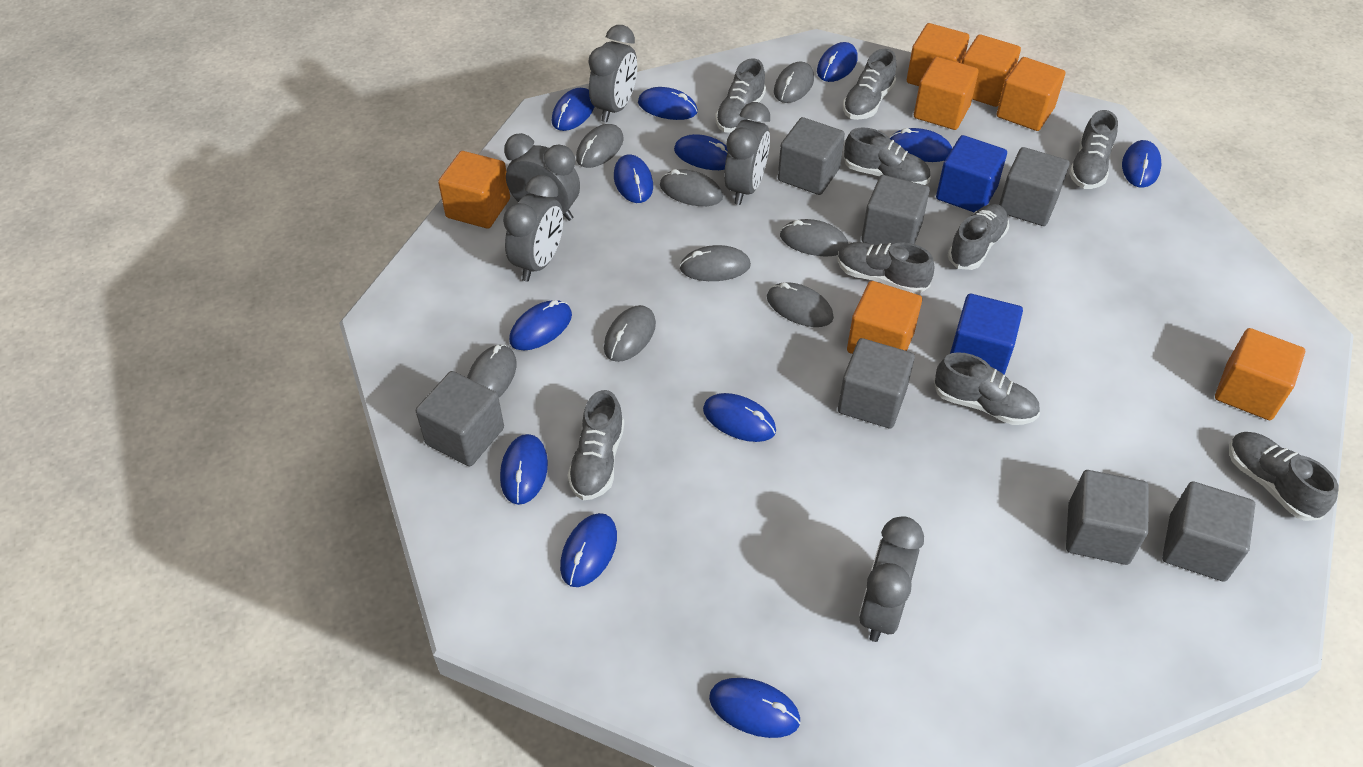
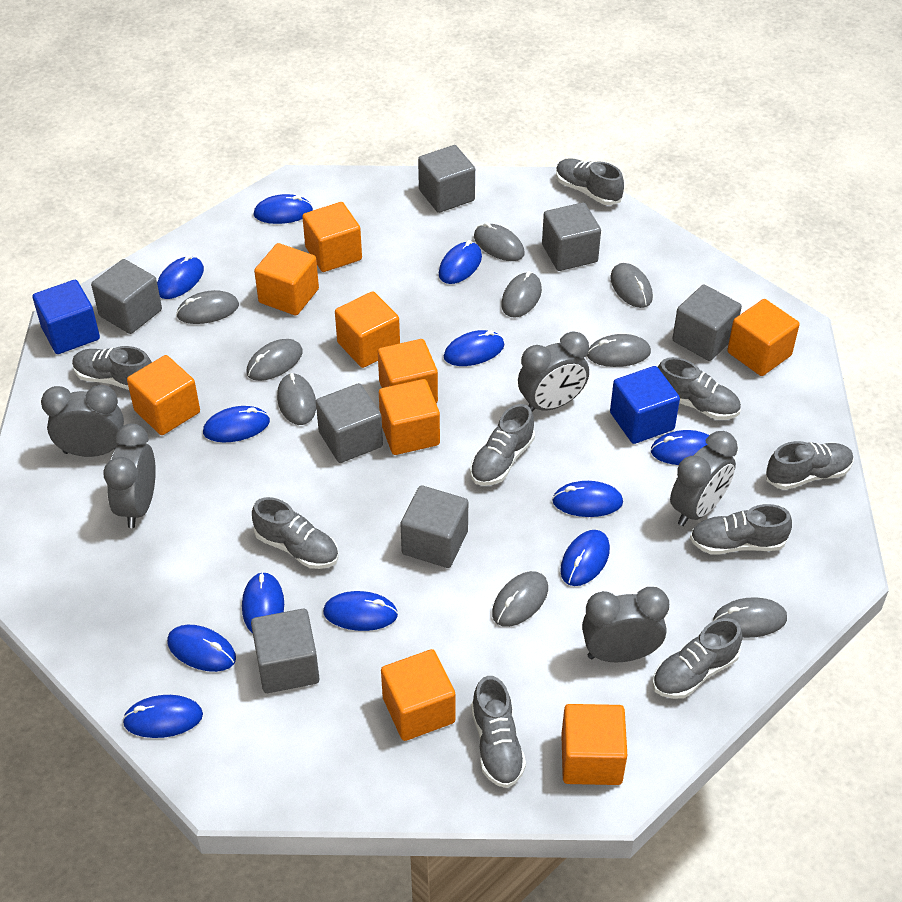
grey mouse: [467,344,516,397] [576,124,624,168] [604,305,656,362] [660,169,723,206] [680,245,751,281] [767,282,834,327] [774,61,814,103] [780,219,848,257] = 8 -> [176,290,239,324] [247,339,303,381] [277,373,316,425] [474,222,525,261] [492,571,548,627] [501,271,542,318] [587,334,651,367] [610,263,653,308] [713,597,787,638] = 9
orange cube: [438,151,510,229] [847,281,922,354] [907,23,969,86] [914,57,979,130] [962,34,1021,107] [997,57,1065,131] [1215,328,1305,420] = 7 -> [127,355,200,435] [254,243,319,315] [302,202,362,272] [335,291,400,368] [378,339,438,403] [379,379,440,455] [381,649,455,741] [561,704,627,785] [727,299,799,376] = 9

